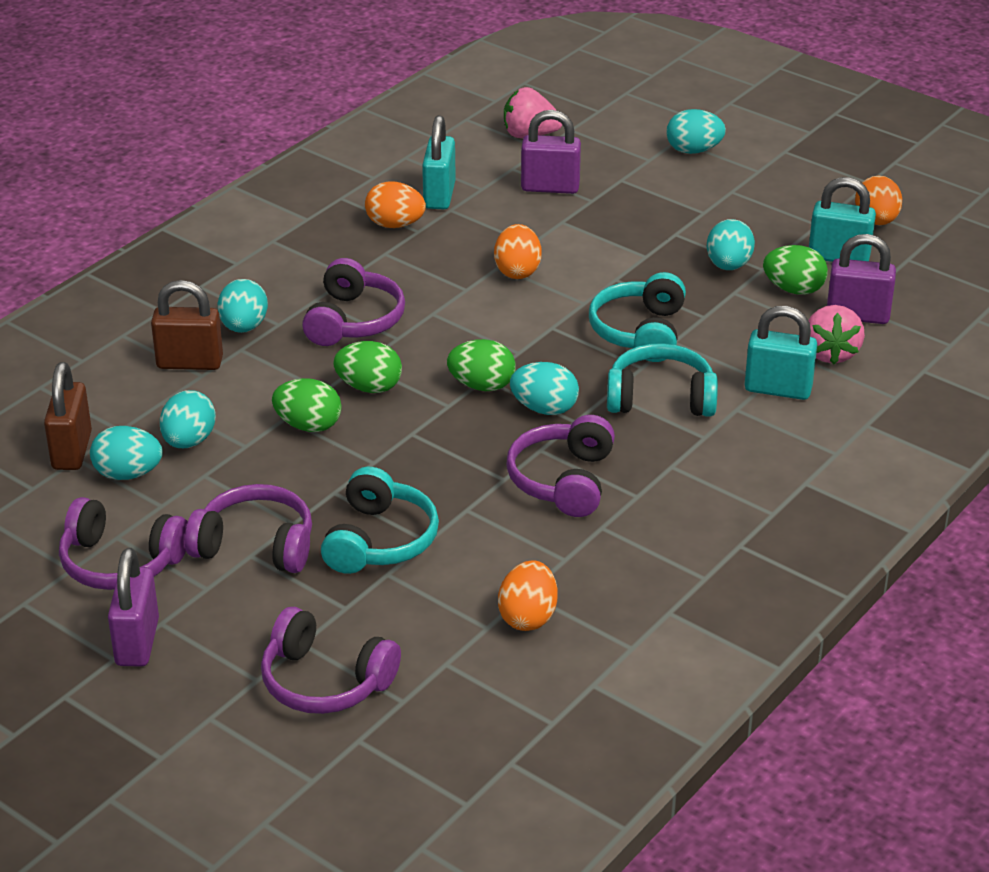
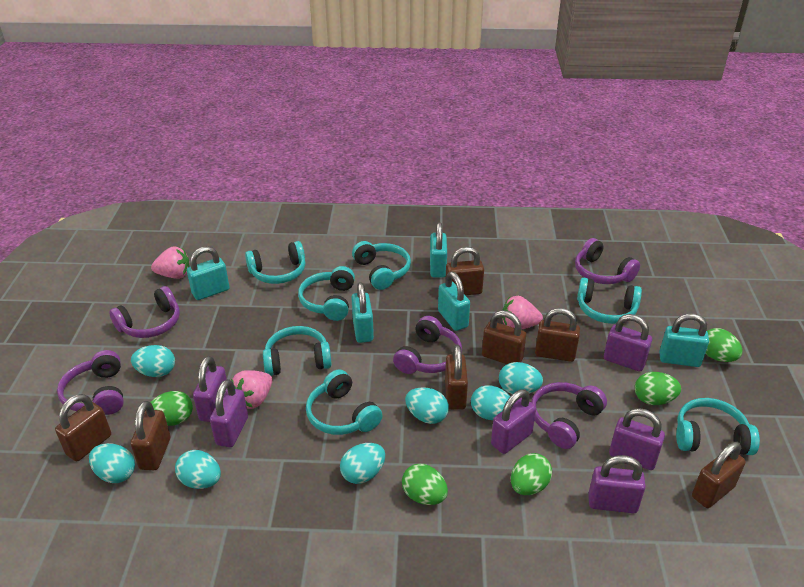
brown padlock: [44,362,92,470] [151,280,223,370] = 2 -> [55,394,111,462] [131,401,170,470] [445,247,484,295] [445,345,468,410] [482,310,526,364] [535,308,580,362] [692,442,746,508] = 7
green egg: [272,378,342,432] [333,341,402,393] [447,339,515,391] [763,245,828,295] = 4 -> [150,391,193,426] [402,464,448,505] [511,453,552,495] [635,372,681,405] [705,328,742,362] = 5
orange egg: [365,181,426,228] [494,224,542,279] [498,560,557,631] [855,176,902,225] = 4 -> none = 0
pink strawberry: [504,87,562,138] [808,305,865,365] = 2 -> [151,246,190,279] [231,370,272,409] [502,296,543,330] = 3
purple padlock: [108,548,159,667] [521,110,581,194] [827,234,896,324] = 3 -> [193,356,227,422] [210,379,248,447] [491,389,536,454] [588,455,646,513] [604,314,652,371] [609,408,665,470] = 6
turquoise egg: [90,426,163,480] [160,390,216,448] [218,279,268,333] [510,362,579,415] [666,109,726,154] [707,219,755,270] = 6 -> [89,443,135,483] [131,345,175,377] [175,450,221,489] [340,443,385,484] [405,387,449,424] [471,385,510,420] [499,362,543,394] = 7
turquoise headphones: [321,467,439,574] [589,272,686,362] [607,343,718,417] = 3 -> [245,241,305,284] [263,326,332,376] [298,266,355,321] [306,369,382,435] [352,241,411,290] [577,278,642,324] [676,398,760,455] = 7
turquoise padlock: [422,115,456,210] [745,306,817,400] [809,177,876,262] = 3 -> [187,246,230,300] [351,282,374,343] [430,222,447,277] [438,272,470,331] [659,313,709,367] = 5

